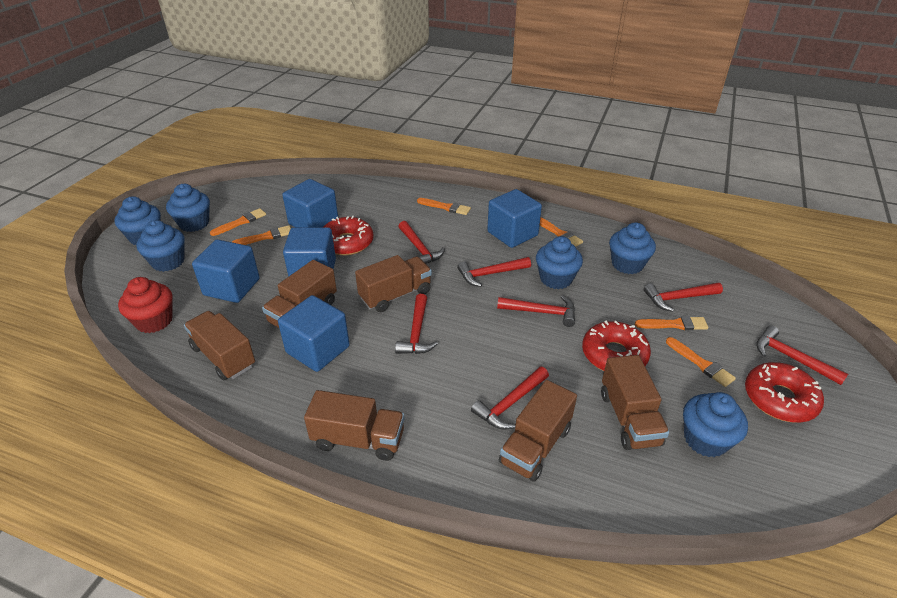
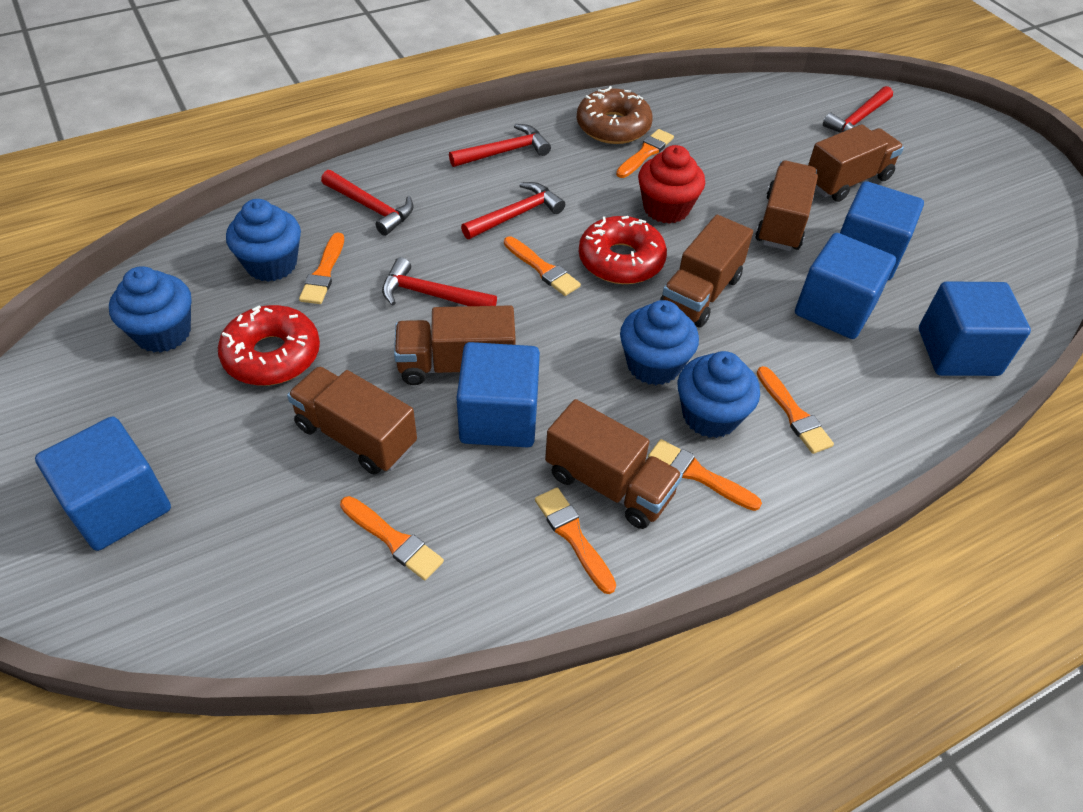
blue cupcake: [114,196,161,246] [137,220,185,272] [166,184,210,232] [536,236,583,289] [609,222,656,274] [683,392,748,457] = 6 -> [109,266,191,353] [226,199,301,282] [620,300,699,385] [678,351,760,438] = 4
brown donut: none = 0 -> [577,86,653,144] = 1
orange brush: [210,208,266,236] [232,225,291,245] [417,198,471,215] [540,217,583,247] [635,316,708,330] [666,337,736,387] = 6 -> [299,232,344,304] [340,496,444,580] [504,237,581,296] [535,488,616,594] [616,129,674,178] [648,439,762,511] [757,366,834,454] = 7
red donut: [323,216,374,255] [582,321,651,371] [745,362,824,423] = 3 -> [218,305,320,386] [579,216,667,284] = 2
red hammer: [395,294,438,354] [398,221,445,264] [457,257,531,287] [471,367,549,430] [497,295,575,327] [644,283,723,312] [756,326,848,385] = 7 -> [321,170,414,236] [382,257,497,306] [449,124,551,167] [461,182,565,239] [823,86,893,133] = 5

